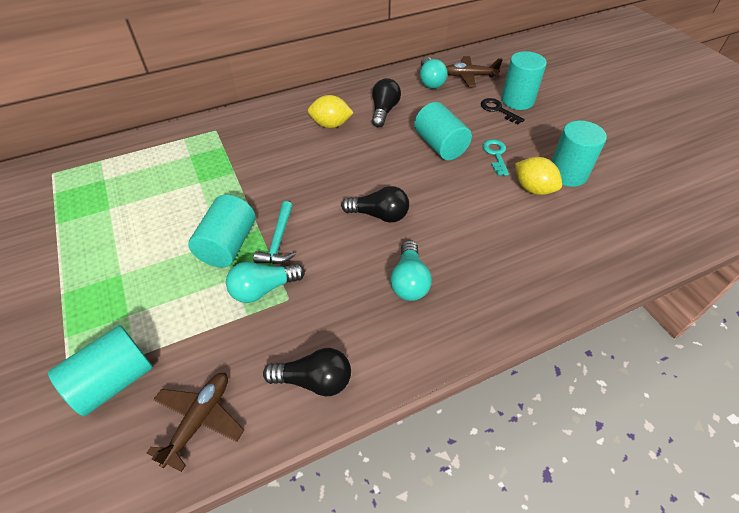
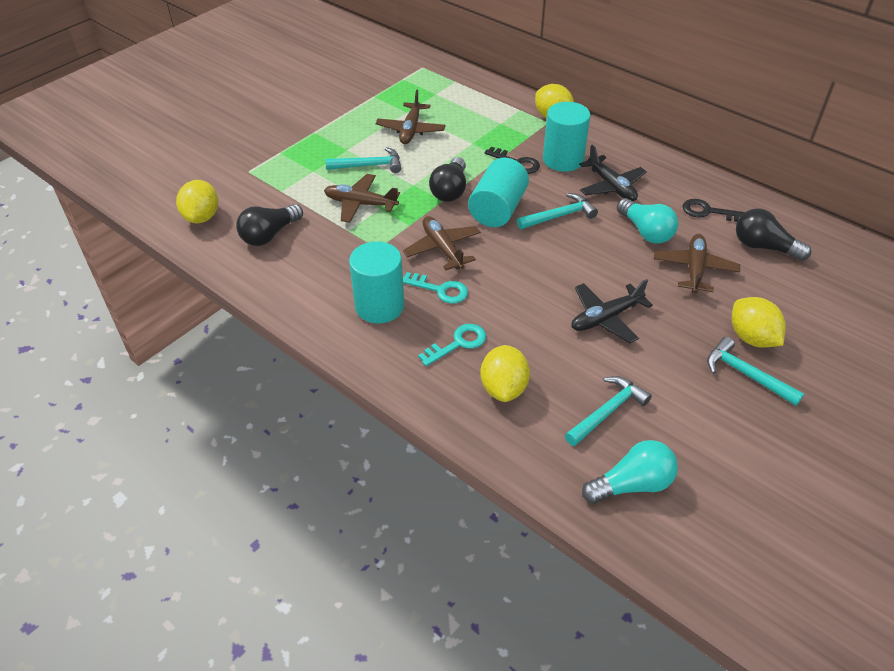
black key: [481,98,525,124] = 1 -> [484,147,540,174] [683,199,745,222] = 2
black plane: none = 0 -> [572,279,653,343] [579,144,647,201] = 2
brown plane: [147,373,244,472] [446,56,503,87] = 2 -> [324,174,400,223] [376,90,446,144] [403,216,481,270] [654,234,740,293] = 4
turquoise cylinder: [48,325,153,416] [188,195,255,268] [414,102,472,160] [501,51,547,110] [552,121,607,187] = 5 -> [349,241,405,323] [468,158,529,227] [543,102,591,172] = 3
turquoise hammer: [253,201,296,264] = 1 -> [325,147,401,173] [517,193,598,229] [565,376,652,446] [707,337,804,406] = 4
turquoise key: [483,139,509,176] = 1 -> [403,272,468,304] [418,324,486,366] = 2
turquoise light bulb: [226,262,305,303] [390,240,432,301] [420,57,448,88] = 3 -> [582,440,678,504] [617,198,678,244] = 2
yellow lemon: [308,95,354,128] [515,157,562,195] = 2 -> [176,180,218,223] [480,345,530,402] [535,84,574,119] [732,297,786,348] = 4

